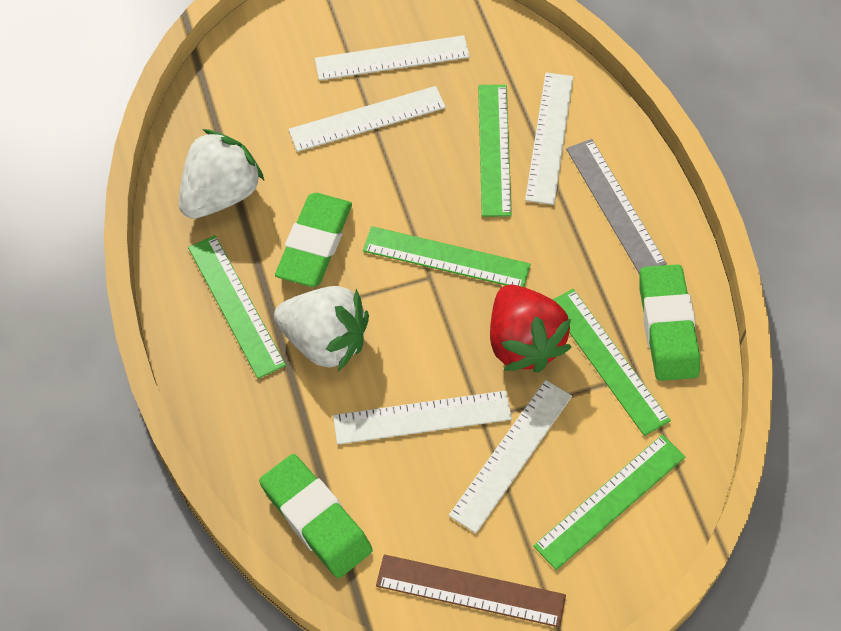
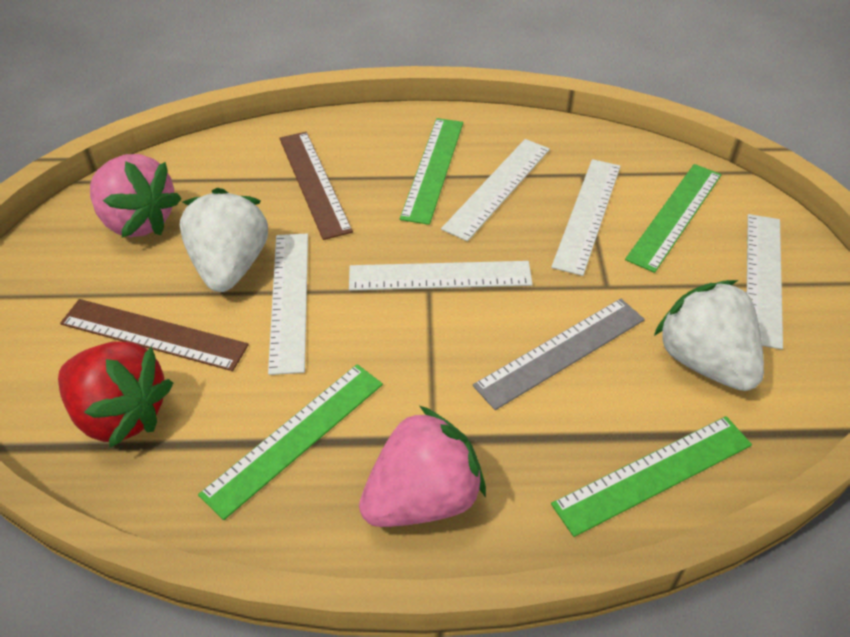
brown ruler: [376,554,566,627] = 1 -> [60,299,249,371] [279,132,353,240] = 2
green eraser: [259,454,373,578] [275,193,352,287] [639,264,700,381] = 3 -> none = 0
green ruler: [188,235,286,379] [363,226,531,287] [478,85,512,217] [533,434,685,570] [552,289,671,436] = 5 -> [198,364,383,520] [400,118,463,225] [551,416,752,537] [625,164,722,273] = 4
pink strawberry: none = 0 -> [90,154,182,237] [359,406,486,527] = 2

